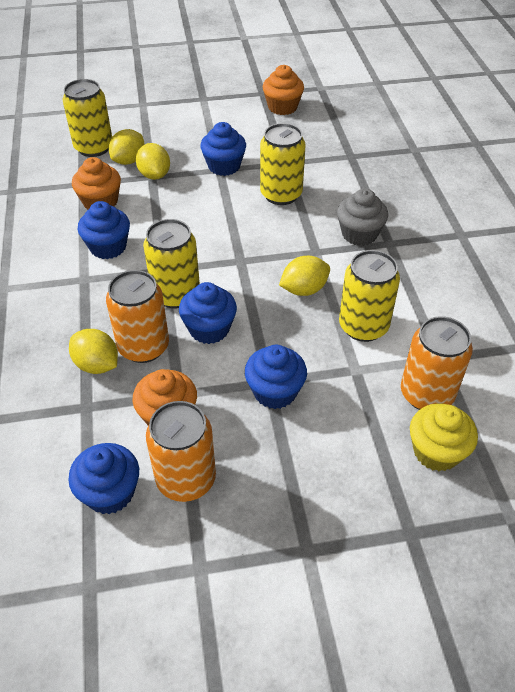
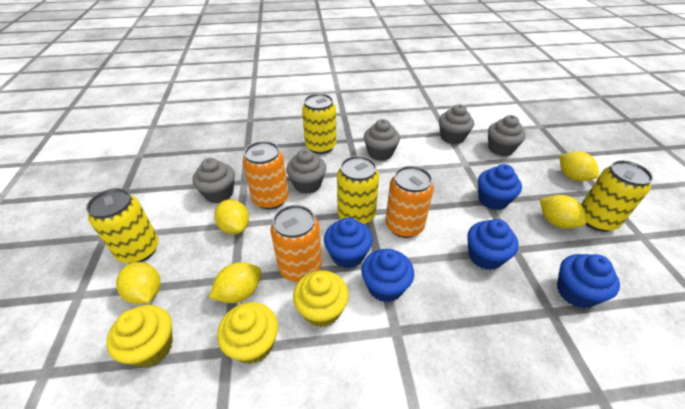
grey cupcake: [337,188,388,246] = 1 -> [192,158,235,203] [286,149,326,194] [364,119,400,161] [439,104,474,144] [488,115,526,156] = 5
orange cupcake: [72,157,121,210] [132,369,197,425] [263,65,304,115] = 3 -> none = 0
yellow cupcake: [410,403,478,471] = 1 -> [106,305,173,367] [217,302,278,364] [293,270,349,327] = 3
yellow lemon: [69,329,118,374] [109,129,145,165] [136,143,170,180] [279,256,330,296] = 4 -> [116,262,160,304] [209,262,261,303] [214,199,249,234] [540,195,587,229] [560,151,599,181] = 5

